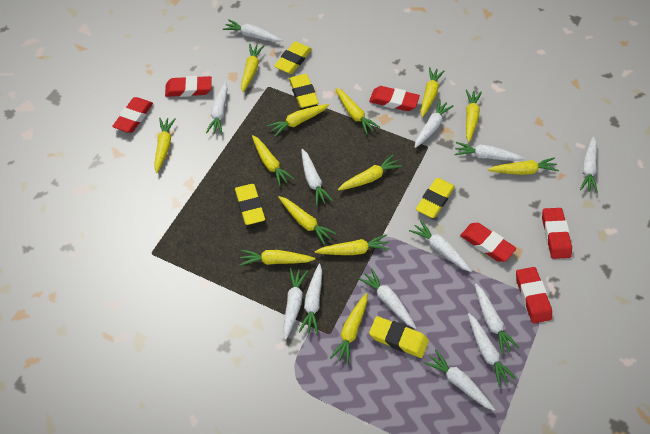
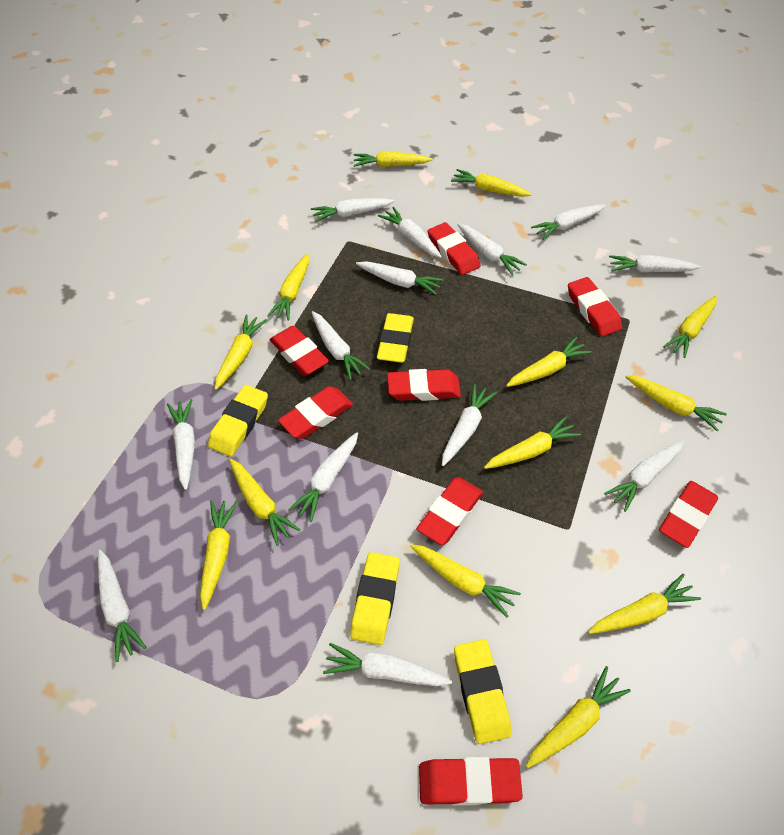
red eraser: [112,97,153,133] [165,76,212,97] [369,86,420,111] [460,223,516,262] [516,267,552,323] [542,208,572,259] = 6 -> [270,326,329,376] [278,386,353,439] [387,369,461,401] [416,477,483,545] [419,757,523,806] [428,222,481,275] [568,277,622,337] [659,481,718,548] = 8
yellow eraser: [235,184,265,225] [274,41,312,74] [289,74,319,108] [369,316,429,358] [416,178,455,218] = 5 -> [208,385,268,456] [350,552,400,645] [377,313,414,363] [454,639,511,744] = 4

